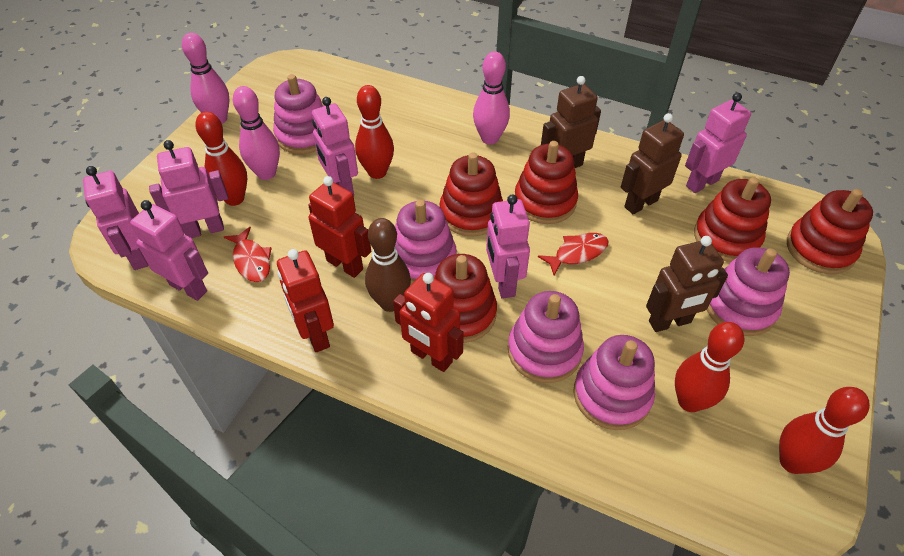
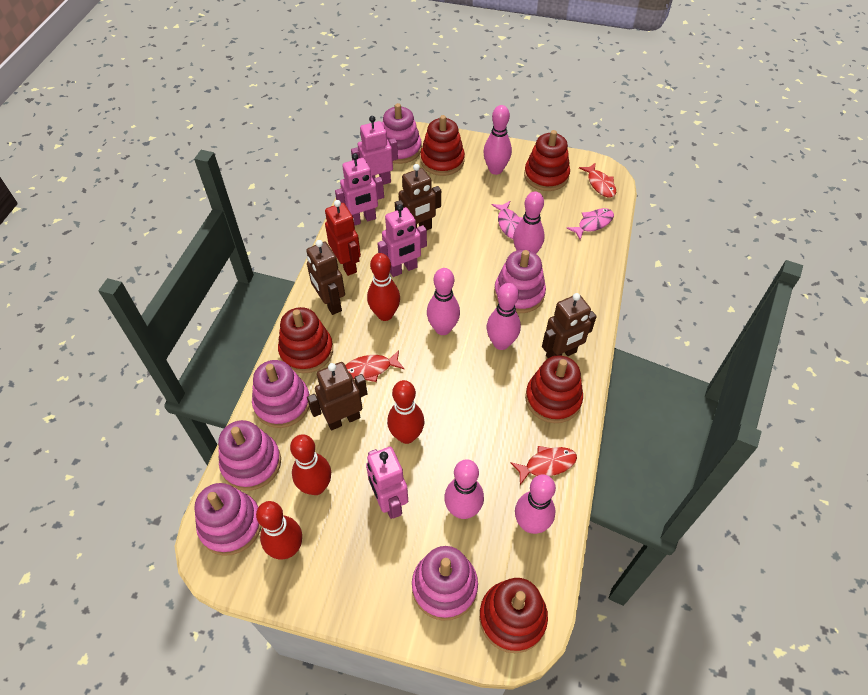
brown bowling pin: [365,218,411,312] = 1 -> none = 0
brown robot: [541,76,601,168] [621,113,684,214] [646,236,728,332] = 3 -> [306,240,345,315] [307,362,367,430] [395,164,441,230] [542,293,597,358] = 4
pink bowling pin: [182,33,229,124] [233,86,280,180] [473,51,510,144] = 3 -> [427,268,460,335] [444,459,484,519] [483,105,512,175] [487,283,521,350] [513,191,545,254] [515,475,556,534] = 6
pink fish: none = 0 -> [492,201,523,239] [566,208,614,240] = 2
pink robot: [83,166,149,270] [130,200,208,301] [149,140,228,238] [312,97,358,196] [486,195,530,299] [685,93,751,193] = 6 -> [335,153,384,226] [351,116,398,185] [366,447,408,519] [377,204,427,277] = 4
pink stacking toy: [273,74,323,154] [395,200,457,284] [508,291,584,383] [573,335,655,430] [707,247,790,336] = 5 -> [194,483,262,556] [218,420,281,491] [252,360,310,428] [382,103,422,164] [412,546,478,620] [494,250,546,313] = 6
red fish: [224,227,272,282] [538,233,608,276] = 2 -> [345,350,405,382] [510,446,577,485] [579,162,616,198] = 3
red robot: [277,249,334,352] [308,176,371,278] [393,273,464,372] = 3 -> [325,200,361,276] = 1

